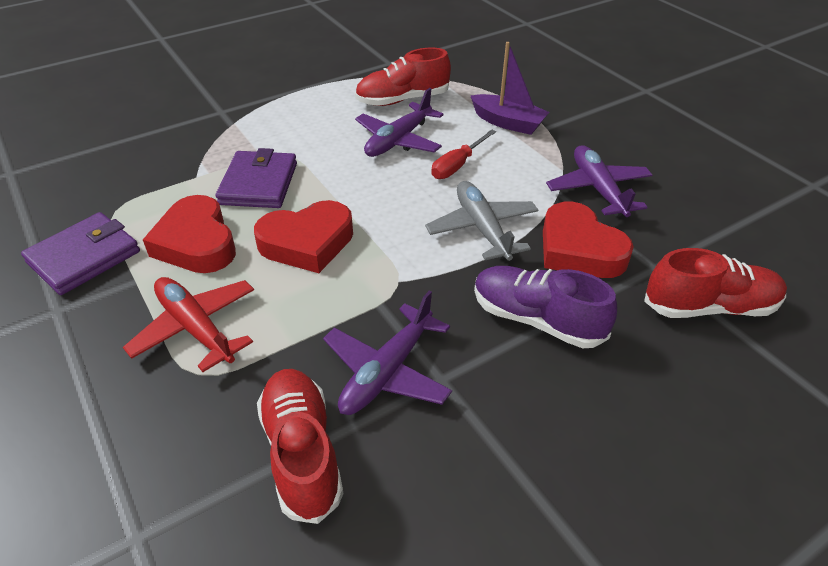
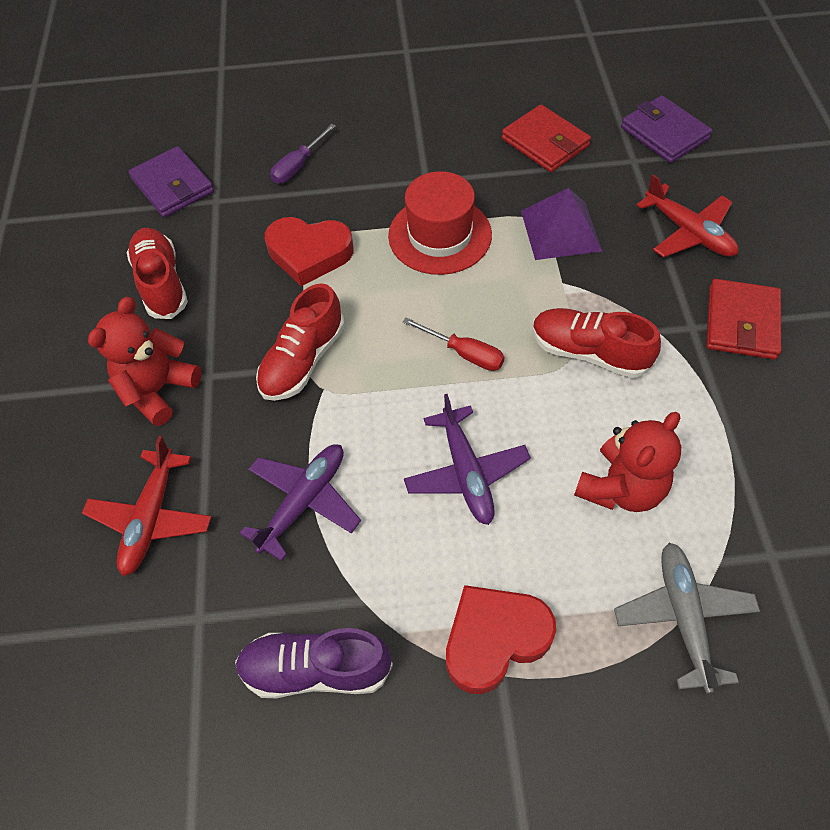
purple boat: [470,42,549,135] = 1 -> none = 0
purple plane: [323,291,452,415] [355,88,444,157] [546,145,652,217] = 3 -> [240,444,361,561] [404,394,531,525] = 2
purple pyramid: none = 0 -> [521,188,602,260] = 1
purple screwdriver: none = 0 -> [270,124,336,183] = 1
red hat: none = 0 -> [388,171,492,275] = 1
red heart: [143,195,236,273] [254,200,353,273] [543,201,634,278] = 3 -> [265,217,354,286] [446,585,556,694] = 2
red plane: [123,277,254,372] = 1 -> [82,436,212,576] [637,174,738,258] = 2
red teddy bear: none = 0 -> [88,297,201,426] [574,412,681,512] = 2
red wallet: none = 0 -> [502,105,591,172] [707,279,781,359] = 2

